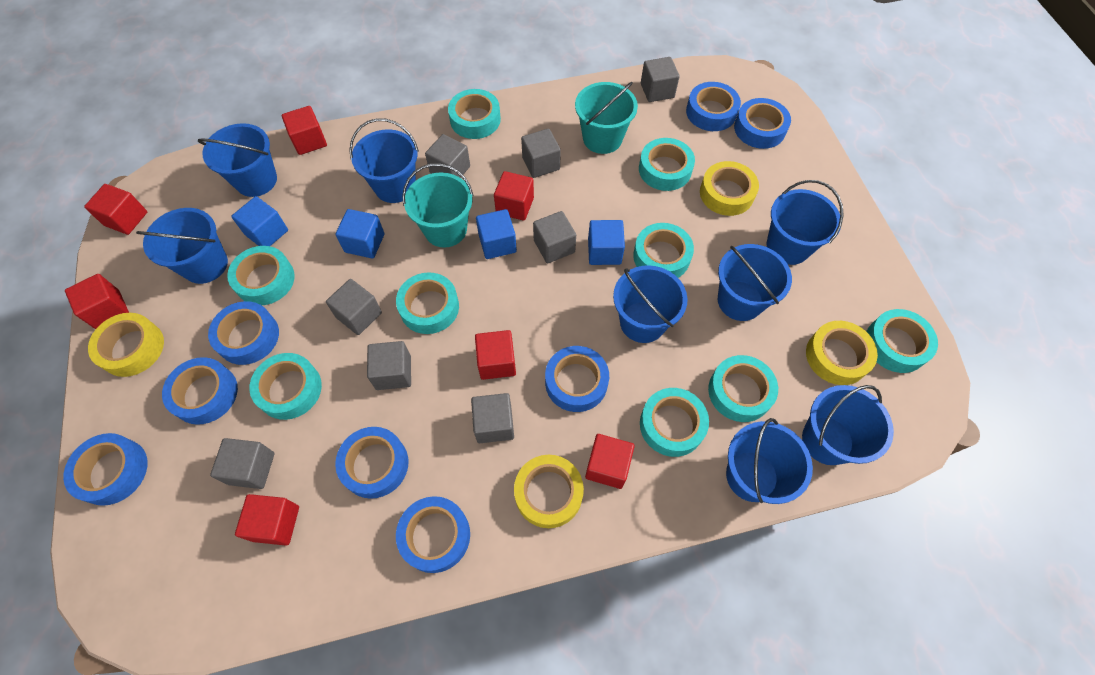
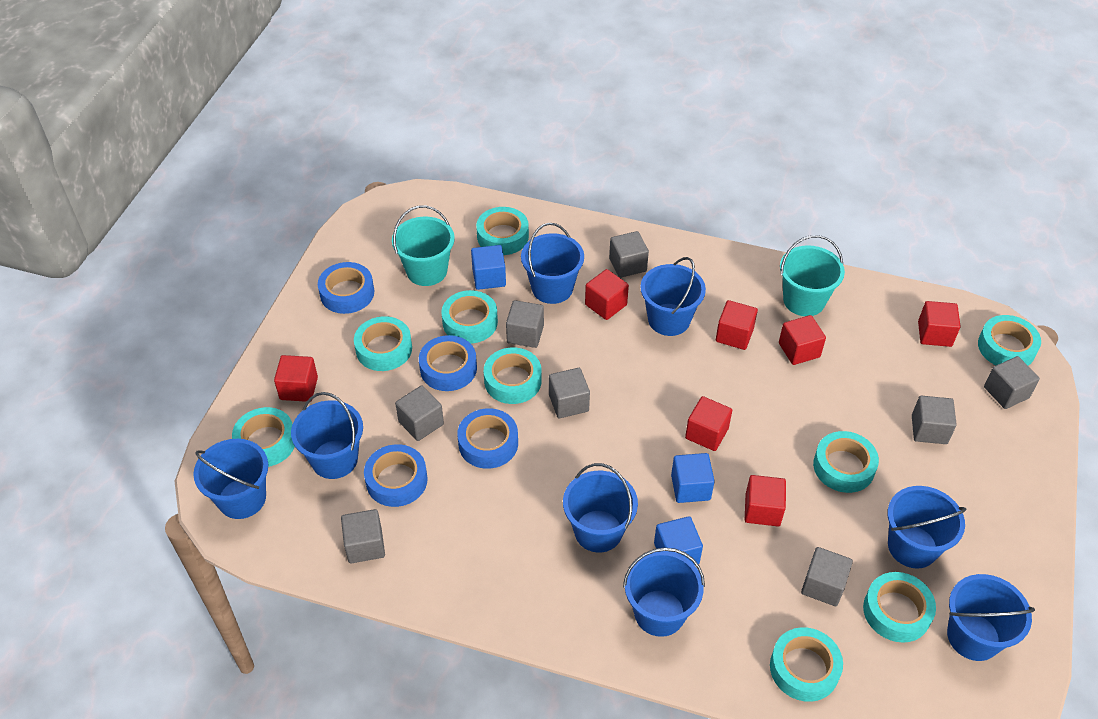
blue cube: [231,196,288,246] [335,209,385,258] [476,209,517,259] [588,220,625,265] = 4 -> [471,245,506,290] [654,516,703,565] [671,453,715,503] = 3
blue tape: [63,433,148,506] [162,357,238,425] [208,301,279,365] [335,427,408,499] [396,496,470,573] [545,346,609,412] [686,82,741,131] [734,98,791,149] = 8 -> [318,262,374,314] [364,444,428,507] [419,335,477,391] [457,408,518,469] = 4
yellow tape: [88,313,164,377] [514,455,584,528] [700,161,759,216] [806,321,878,385] = 4 -> none = 0

